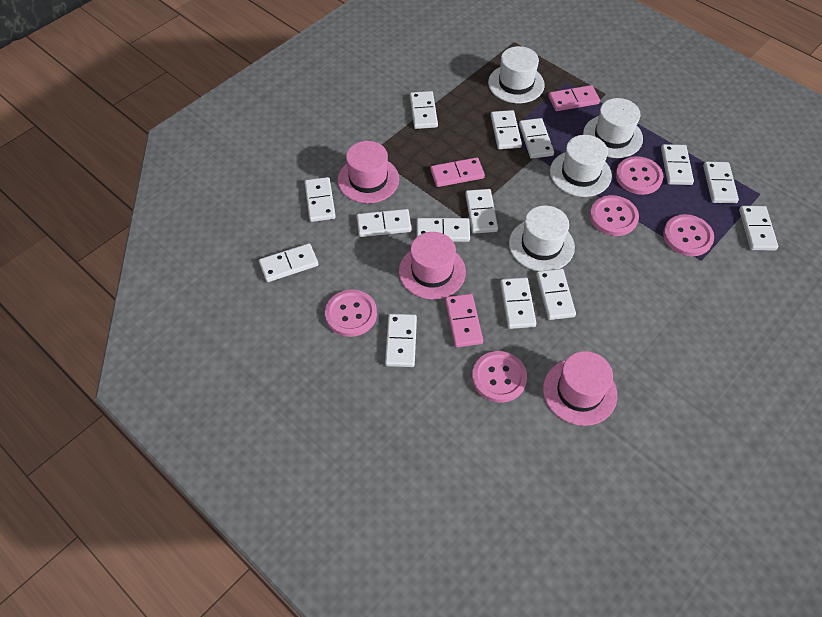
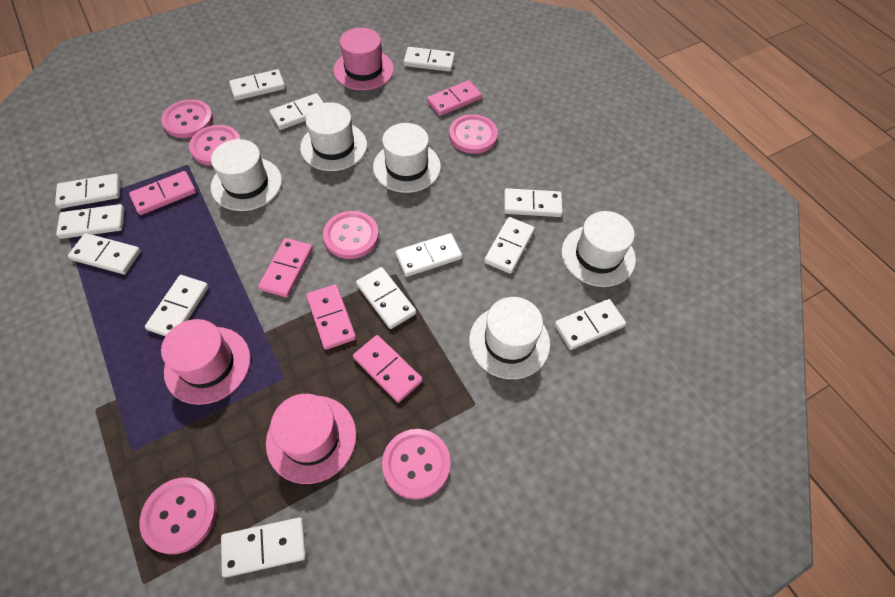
pink button: [325,290,377,337] [472,351,527,403] [590,195,639,236] [616,156,663,195] [663,214,714,256] = 5 -> [140,477,217,554] [161,99,213,138] [189,125,241,166] [323,211,379,259] [382,429,451,500] [449,114,498,154] = 6
pink domino: [430,157,485,187] [445,294,483,347] [548,85,600,111] = 3 -> [129,171,196,215] [258,238,313,298] [306,284,356,350] [353,335,423,403] [427,80,482,116] = 5
white domino: [259,243,318,282] [305,177,336,222] [357,209,412,237] [385,314,417,367] [410,91,438,129] [417,218,470,242] [465,189,498,234] [491,110,522,149] [500,277,536,329] [519,118,554,159] [536,269,576,320] [661,144,694,185] [703,162,739,203] [739,206,778,250] = 14 -> [55,174,120,209] [56,204,124,239] [68,233,141,274] [145,275,209,336] [221,517,306,578] [229,69,285,101] [269,93,324,130] [356,267,416,329] [395,233,462,277] [403,47,455,72] [484,217,535,274] [504,188,563,217] [554,299,626,350] = 13
white hat: [488,46,545,103] [509,206,575,271] [550,135,612,197] [583,98,643,158] = 4 -> [211,139,282,211] [300,102,367,171] [373,123,441,193] [469,297,550,379] [561,211,636,287] = 5

